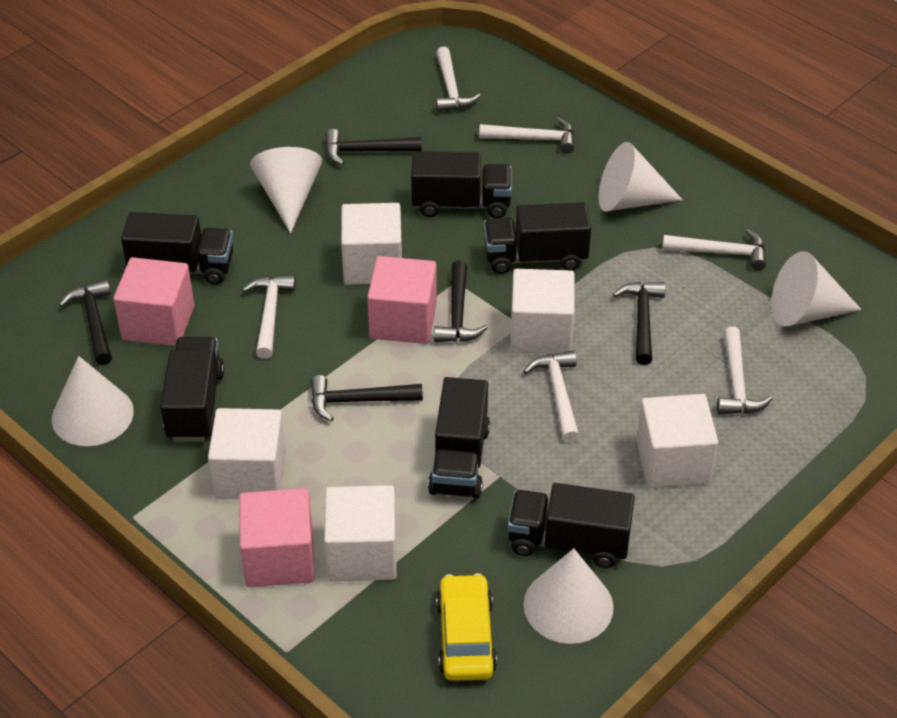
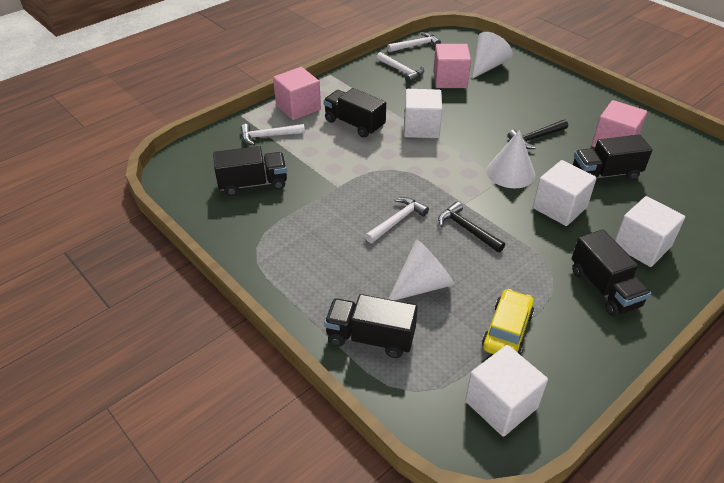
black hammer: [59,280,112,365] [311,375,423,422] [326,129,422,165] [434,260,488,342] [613,282,666,365] = 5 -> [438,201,505,253] [508,120,568,149] = 2
black truck: [121,212,233,285] [160,337,225,441] [411,151,512,218] [428,377,490,499] [484,202,591,274] [508,483,635,568] = 6 -> [213,146,287,196] [323,88,386,138] [324,294,418,358] [572,229,651,316] [573,135,653,183] = 5
white cone: [52,356,134,446] [250,147,322,233] [523,548,614,644] [599,142,683,212] [771,251,862,327] = 5 -> [389,239,455,301] [472,32,513,79] [486,130,536,188] = 3
white cube: [208,408,286,499] [324,485,397,581] [341,203,402,285] [510,269,575,354] [637,394,718,488] = 5 -> [404,89,442,138] [465,345,548,437] [533,160,597,226] [615,196,685,267] = 4
white hammer: [242,275,296,359] [436,47,481,112] [479,117,574,154] [523,351,580,443] [662,229,766,270] [717,326,772,414] = 6 -> [241,124,305,146] [365,197,429,243] [376,52,424,83] [387,32,441,52] = 4

